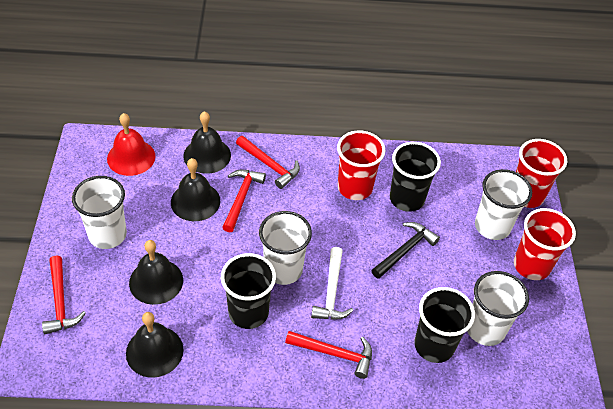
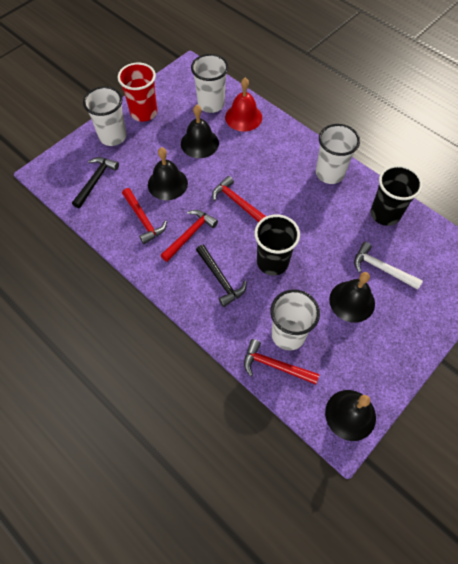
black cup: [221,253,276,329] [390,142,441,212] [414,287,475,363] = 3 -> [254,214,300,276] [370,165,423,226] = 2
black hammer: [372,222,440,279] = 1 -> [72,157,119,208] [196,245,247,307] = 2
red cup: [337,130,385,200] [514,208,576,280] [516,139,567,208] = 3 -> [118,63,157,122] = 1

